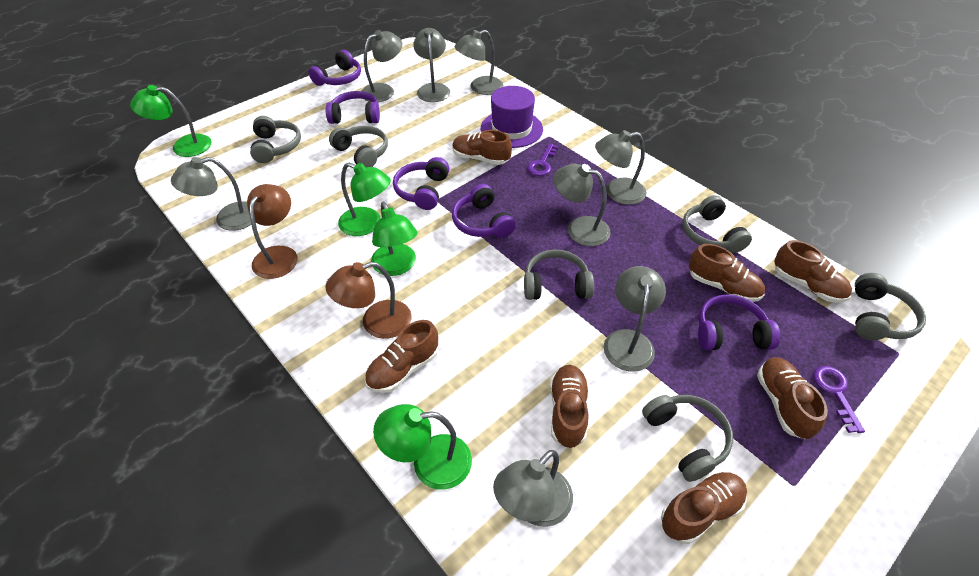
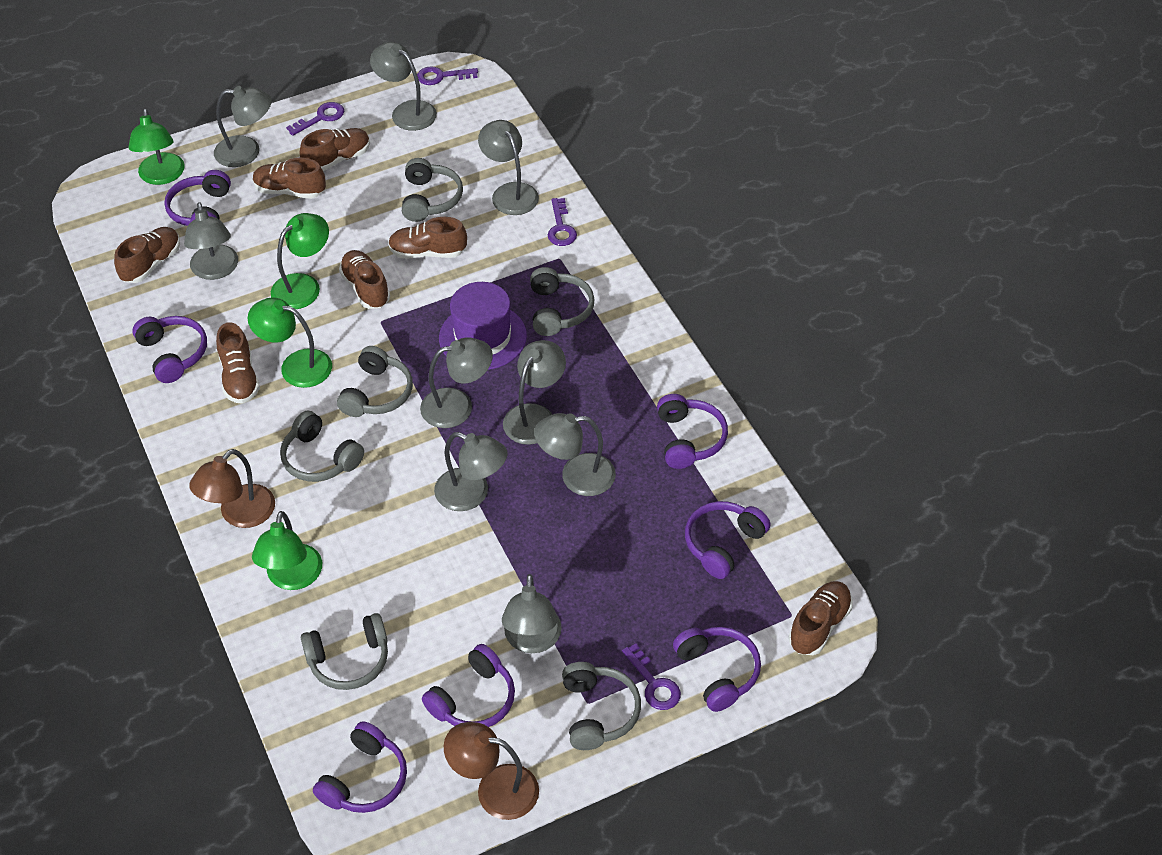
grey lamp: [171,157,251,231] [362,30,402,102] [413,28,450,102] [455,30,503,95] [493,450,573,527] [553,164,611,246] [595,130,646,205] [604,266,666,372] = 8 -> [184,202,238,280] [214,86,272,167] [370,42,437,131] [420,338,493,428] [434,432,507,511] [478,120,539,215] [502,574,562,653] [503,340,566,445] [534,413,616,496] = 9
purple headphones: [308,50,361,86] [326,91,380,124] [393,157,450,210] [452,184,516,238] [698,294,780,350] = 5 -> [132,316,207,383] [165,170,231,226] [313,721,407,813] [422,644,515,727] [657,394,728,469] [673,627,761,712] [685,501,771,579] = 7
purple key: [527,143,559,176] [813,366,865,433] = 2 -> [286,102,344,136] [417,66,478,85] [548,198,577,246] [622,643,681,710] = 4

